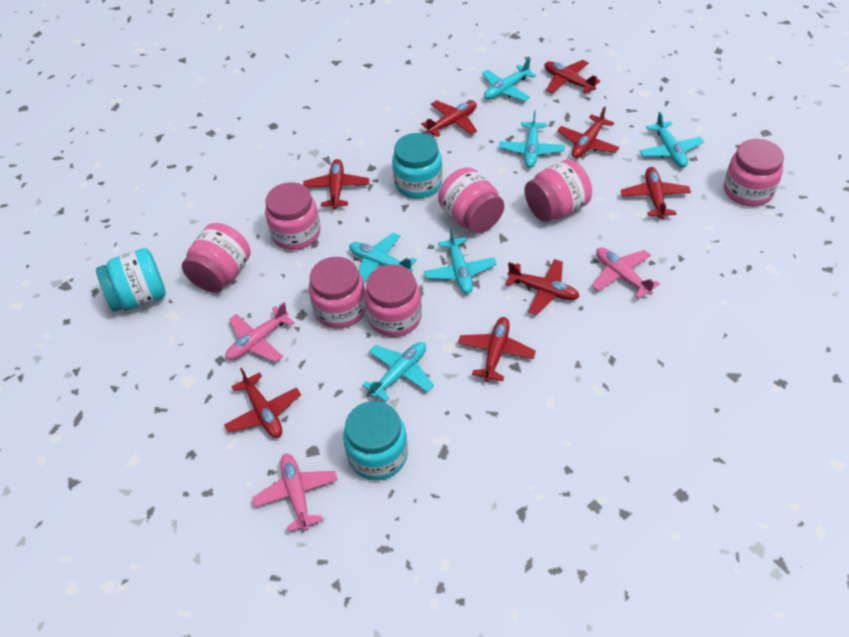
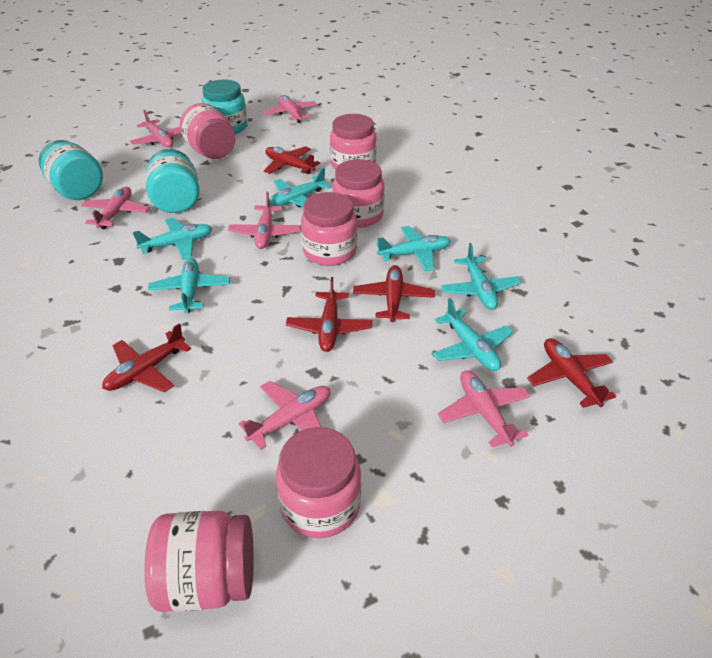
pink jar: [182,223,251,293] [265,182,320,250] [309,257,366,329] [364,264,422,337] [438,167,504,234] [524,159,592,222] [724,139,784,206] = 7 -> [144,511,254,612] [180,103,236,159] [276,427,361,538] [301,192,357,266] [330,114,377,170] [332,159,385,228] = 6
pink plane: [226,303,294,362] [252,454,338,532] [592,248,660,299] = 3 -> [81,187,149,229] [130,110,181,148] [228,192,301,249] [239,381,330,450] [263,95,317,123] [438,370,531,447] = 6
red plane: [224,368,301,438] [303,159,369,209] [421,100,477,137] [458,317,536,382] [505,259,580,315] [544,60,600,94] [557,106,620,158] [621,167,691,219] = 8 -> [102,323,191,392] [264,146,320,174] [286,277,372,352] [353,265,435,322] [527,338,616,408] = 5

